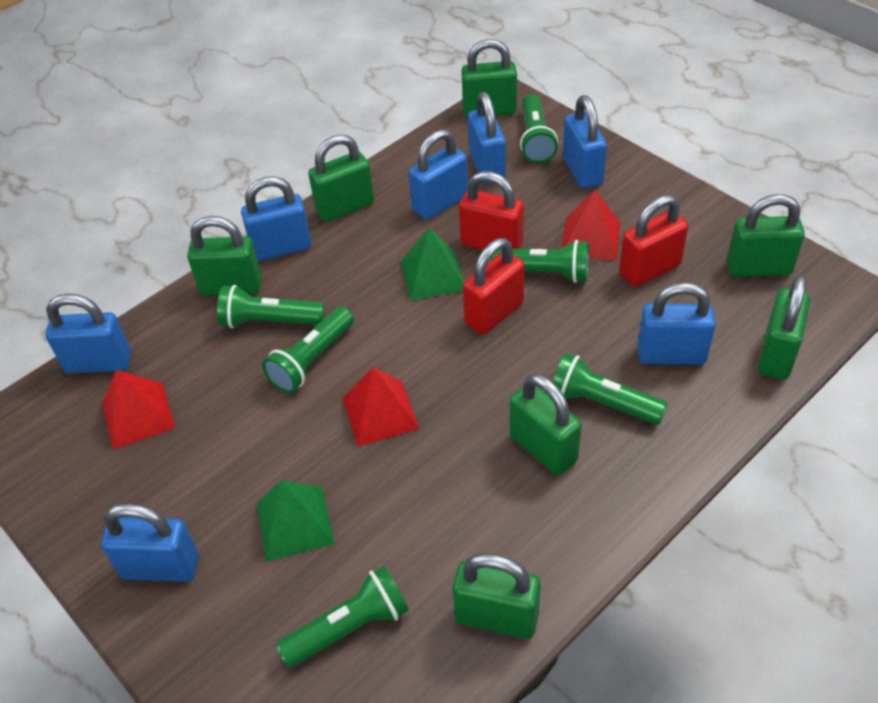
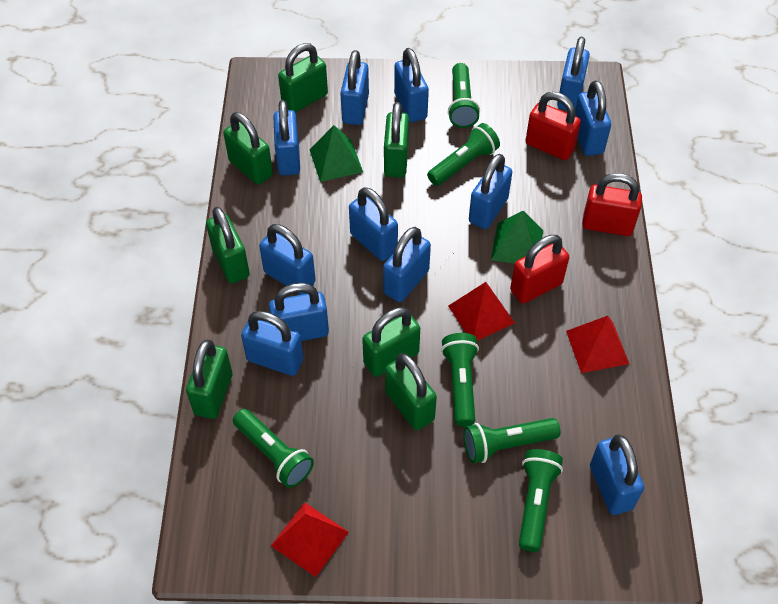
blue padlock: [45,294,131,374] [101,503,199,582] [241,176,312,261] [409,129,468,220] [468,92,506,184] [563,95,607,189] [637,282,716,365] = 7 -> [241,311,304,376] [259,224,316,294] [269,283,329,341] [273,100,300,176] [340,50,369,125] [349,187,398,261] [383,227,431,302] [394,48,429,122] [469,154,512,229] [557,37,590,110] [575,80,611,156] [590,434,644,515] = 12

